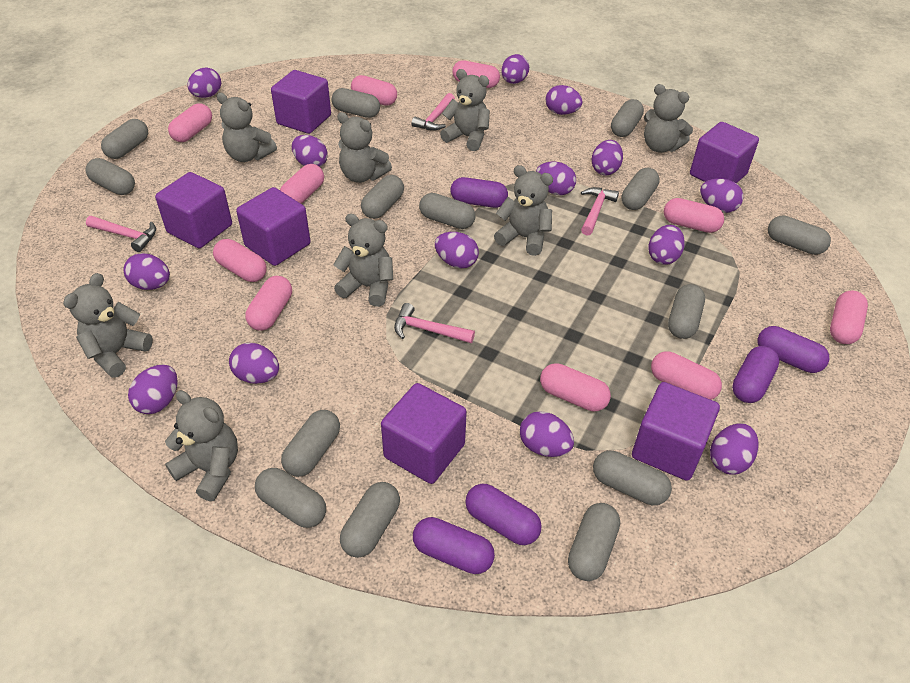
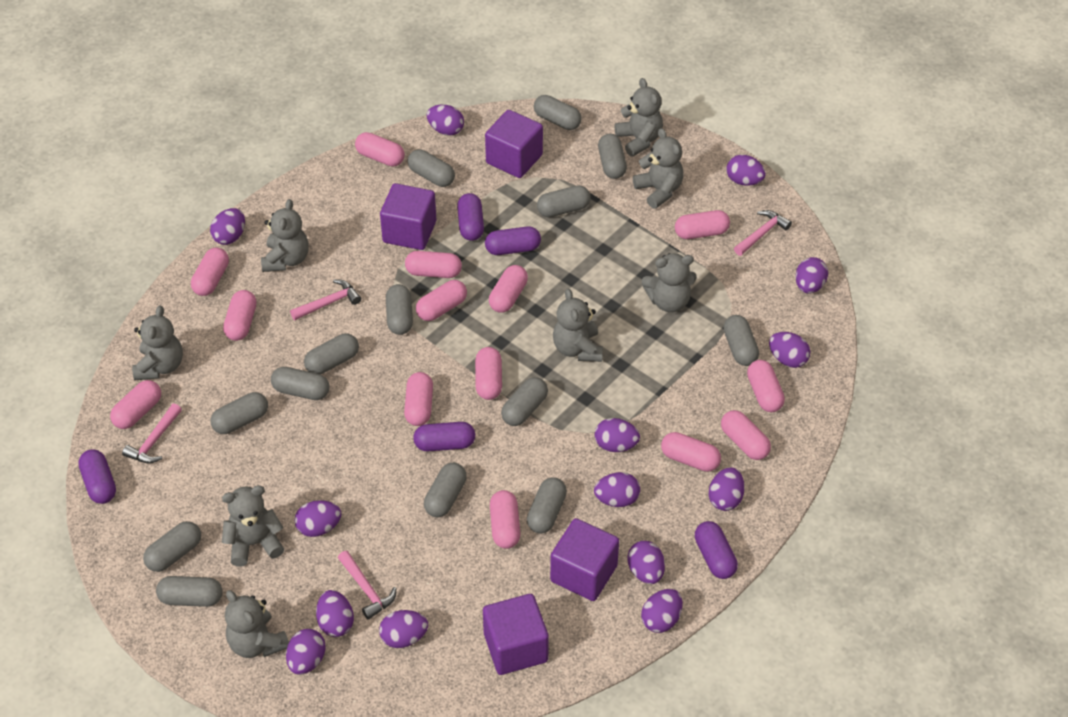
pink capsule: [168,103,212,142] [213,239,267,282] [245,276,292,331] [280,164,324,204] [351,75,397,106] [452,60,500,88] [540,363,611,411] [651,351,722,400] [664,198,724,233] [830,291,868,344] = 10 -> [110,380,161,429] [191,248,229,296] [223,290,257,341] [355,132,405,166] [404,372,433,426] [405,251,462,278] [416,280,467,321] [475,347,502,400] [489,265,528,313] [490,490,521,549] [661,432,721,472] [675,210,730,239] [721,410,771,460] [747,360,785,412] = 14
purple cube: [155,172,232,248] [236,187,311,266] [271,70,331,134] [381,383,467,484] [632,382,720,481] [690,122,759,183] = 6 -> [380,183,436,250] [483,594,549,675] [485,110,543,178] [550,518,619,601] = 4

